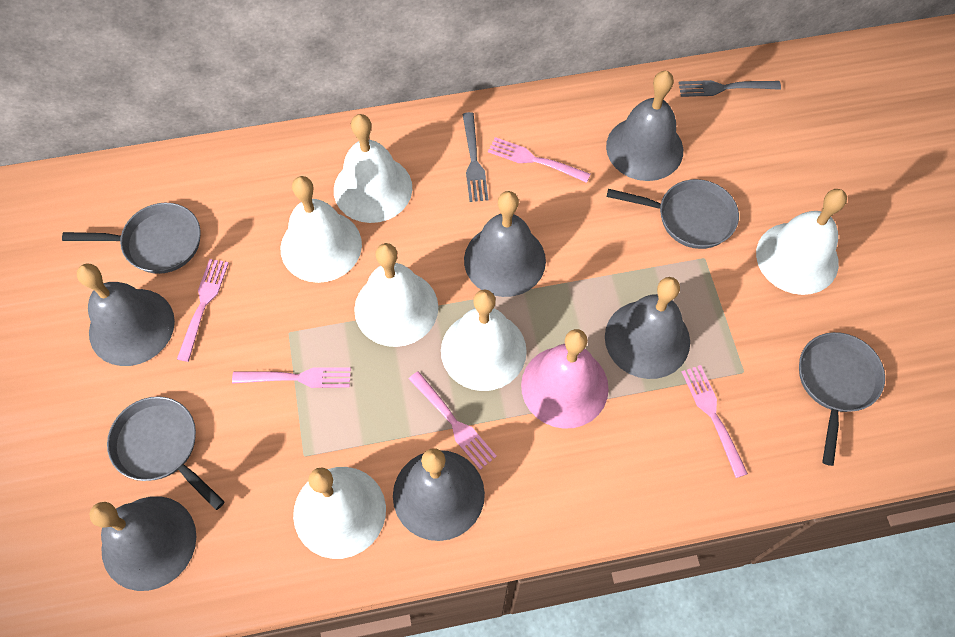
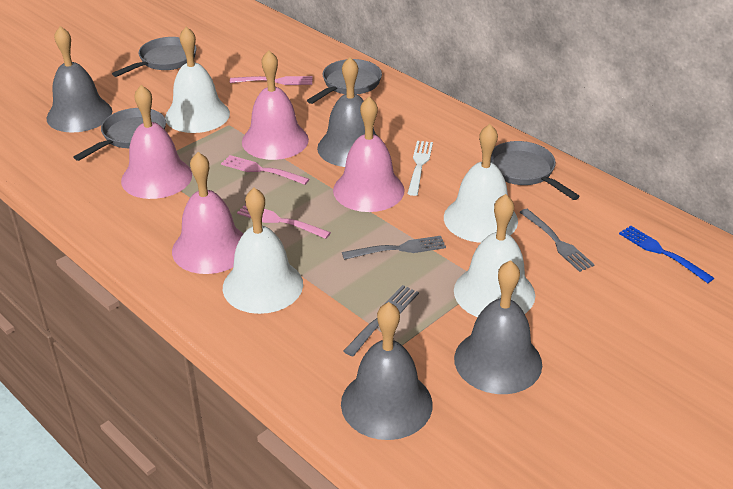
blue fork: none = 0 -> [619,225,714,283] = 1
grey bell: [77,263,175,366] [89,496,196,591] [393,449,485,541] [464,191,546,297] [605,277,690,379] [606,71,683,181] = 6 -> [47,26,112,133] [317,57,378,167] [341,302,433,440] [454,260,542,394] = 4
grey fork: [463,112,488,202] [679,80,781,97] = 2 -> [342,236,446,260] [344,285,419,357] [519,209,595,272] = 3
pink bell: [521,329,609,429] = 1 -> [121,85,192,199] [172,152,243,274] [242,50,309,160] [333,97,405,212] = 4
pink fork: [177,259,229,362] [232,367,351,388] [409,371,497,470] [488,137,590,183] [682,365,748,478] = 5 -> [221,155,309,185] [230,76,313,85] [237,204,331,239] = 3
white bell: [281,176,362,283] [293,467,386,559] [334,114,412,223] [354,243,438,347] [441,289,527,391] [756,189,847,295] = 6 -> [165,27,230,133] [223,188,303,314] [444,124,518,243] [454,194,535,317] = 4
white fork: none = 0 -> [407,141,433,196] = 1

